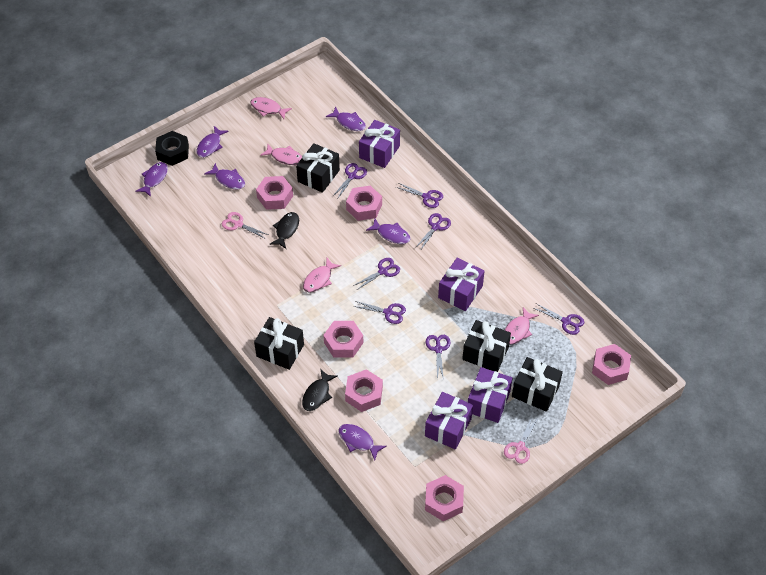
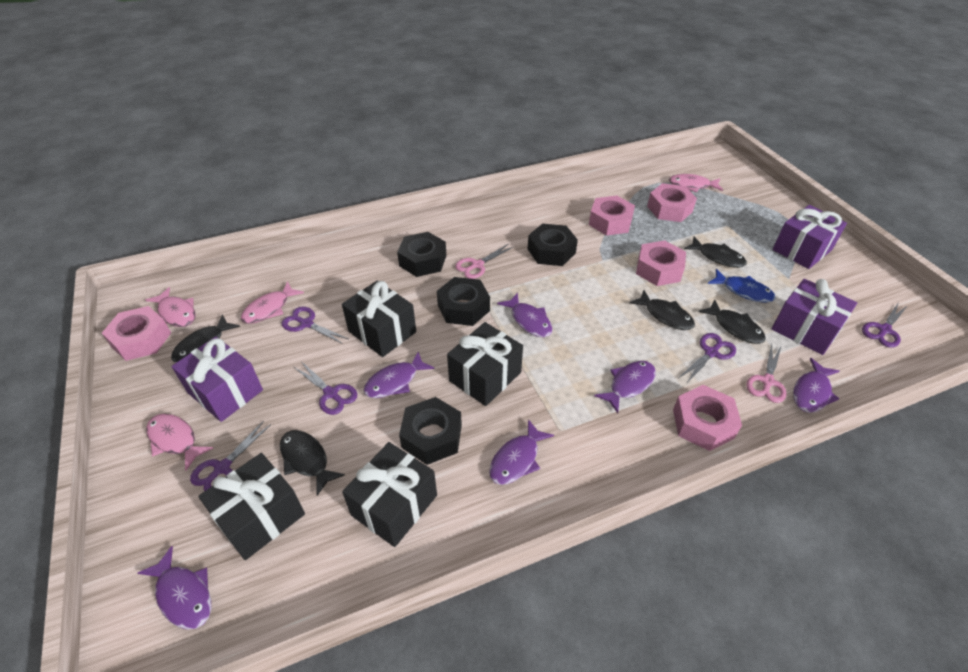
black fish: [270,212,299,249] [302,369,338,411] = 2 -> [171,315,240,362] [280,430,345,496] [629,290,695,330] [684,237,747,268] [698,299,766,344] = 5
black nut: [155,131,189,166] = 1 -> [397,232,447,277] [399,397,462,465] [437,277,490,326] [528,224,578,266] = 4
blue fish: none = 0 -> [708,269,775,303] = 1
pink nut: [256,176,293,210] [323,321,363,357] [345,369,383,412] [346,186,382,221] [425,475,464,521] [592,344,631,385] = 6 -> [102,306,171,361] [589,196,635,236] [636,240,686,286] [647,183,697,222] [673,385,742,451] = 5
purple gift: [359,120,400,168] [425,392,473,449] [438,258,485,311] [468,367,513,423] = 4 -> [171,336,263,422] [772,279,857,355] [773,205,847,269] = 3
purple scissors: [332,163,367,198] [353,258,400,290] [353,301,406,324] [396,183,443,208] [415,213,451,251] [426,335,450,381] [534,303,584,335] = 7 -> [190,421,271,492] [282,307,348,344] [294,361,357,415] [680,333,736,384] [862,302,908,347] = 5

